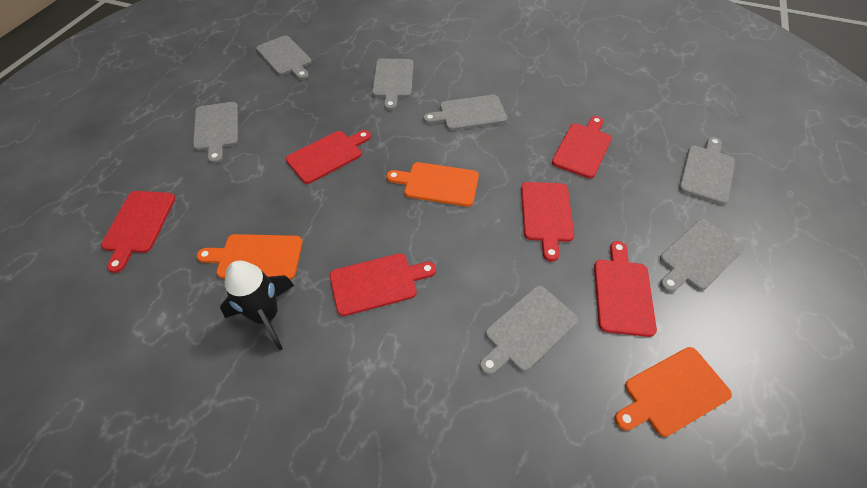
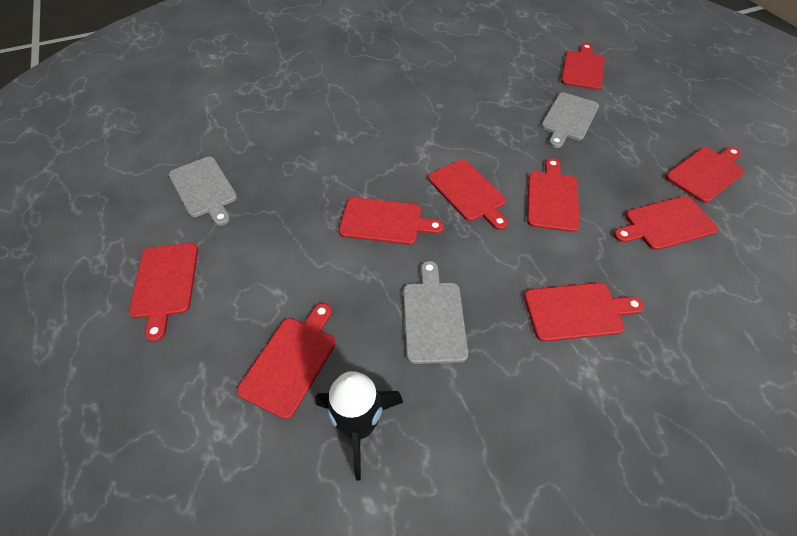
grey cutting board: [193,102,238,163] [256,36,312,80] [372,59,414,110] [423,95,507,131] [480,286,578,375] [660,220,744,293] [679,137,735,205] = 7 -> [169,157,237,226] [403,261,468,364] [541,93,599,148] = 3
orange cutting board: [197,234,302,280] [386,162,479,207] [615,347,732,437] = 3 -> none = 0
red cutting board: [101,191,176,273] [286,130,371,184] [330,253,436,316] [521,182,574,262] [552,116,612,179] [594,241,657,337] = 6 -> [129,244,198,342] [237,303,335,419] [339,198,444,245] [428,160,508,230] [524,283,644,342] [527,158,580,232] [561,43,605,90] [614,196,718,250] [666,147,744,203] = 9

